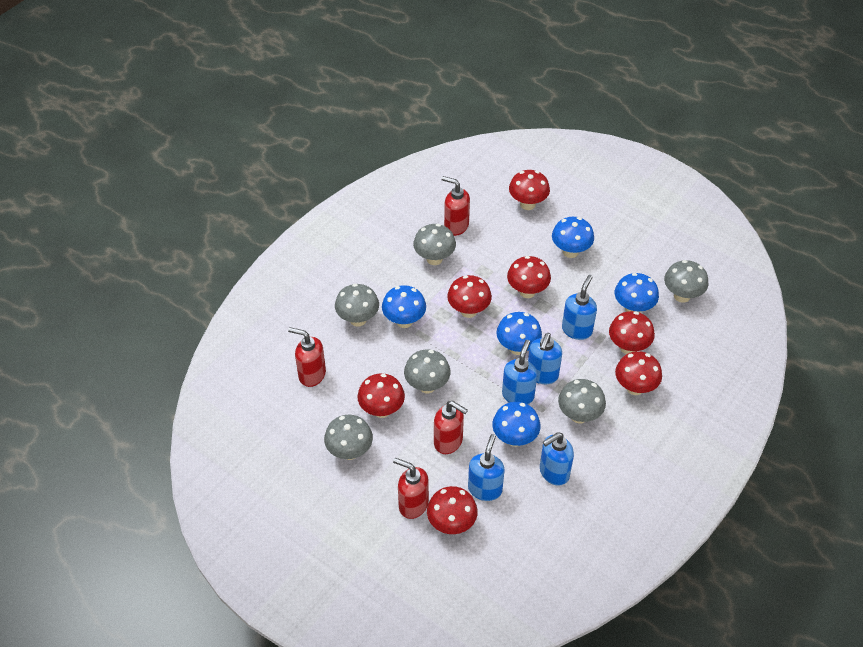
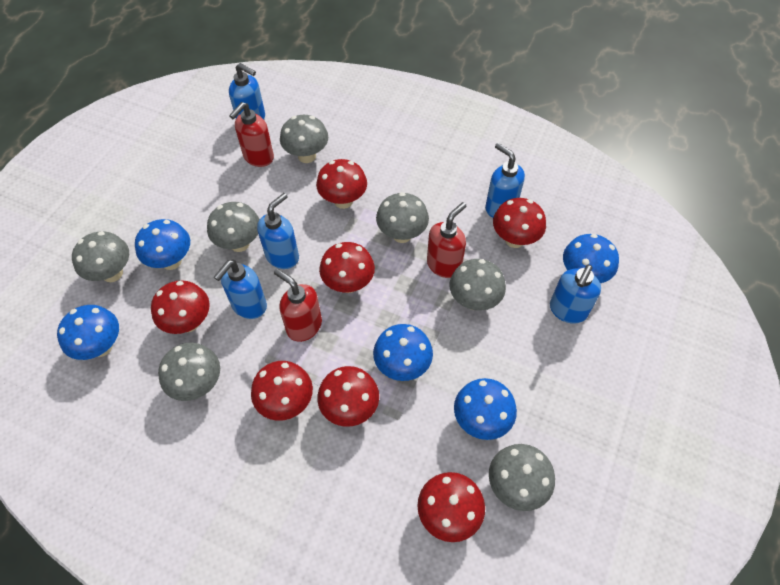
grey mushroom: [324,415,373,460] [335,284,379,327] [404,349,450,393] [413,224,456,265] [558,379,606,423] [664,260,708,303] = 6 -> [72,231,129,282] [158,343,220,401] [207,202,260,252] [280,115,328,163] [376,192,429,243] [450,259,506,311] [489,444,555,511] = 7
red soap dispenser: [288,327,326,387] [393,458,429,519] [434,401,468,454] [441,176,470,236] = 4 -> [229,102,274,167] [274,269,322,342] [427,202,466,278] = 3

